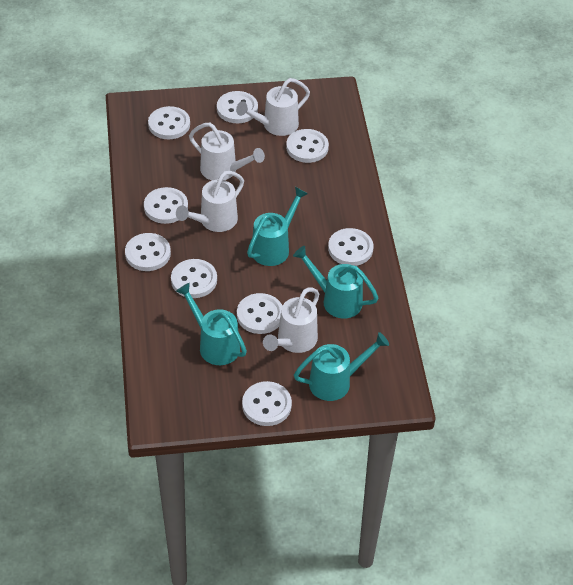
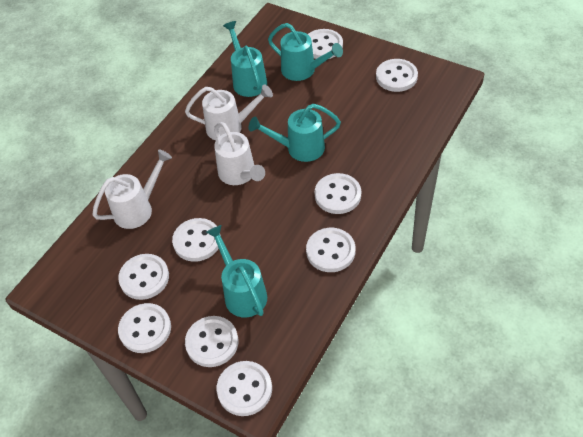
white watering can: [176,171,244,232] [189,123,265,180] [236,78,310,136] [263,287,319,353] = 4 -> [92,149,172,229] [185,84,273,141] [214,122,265,185] = 3

